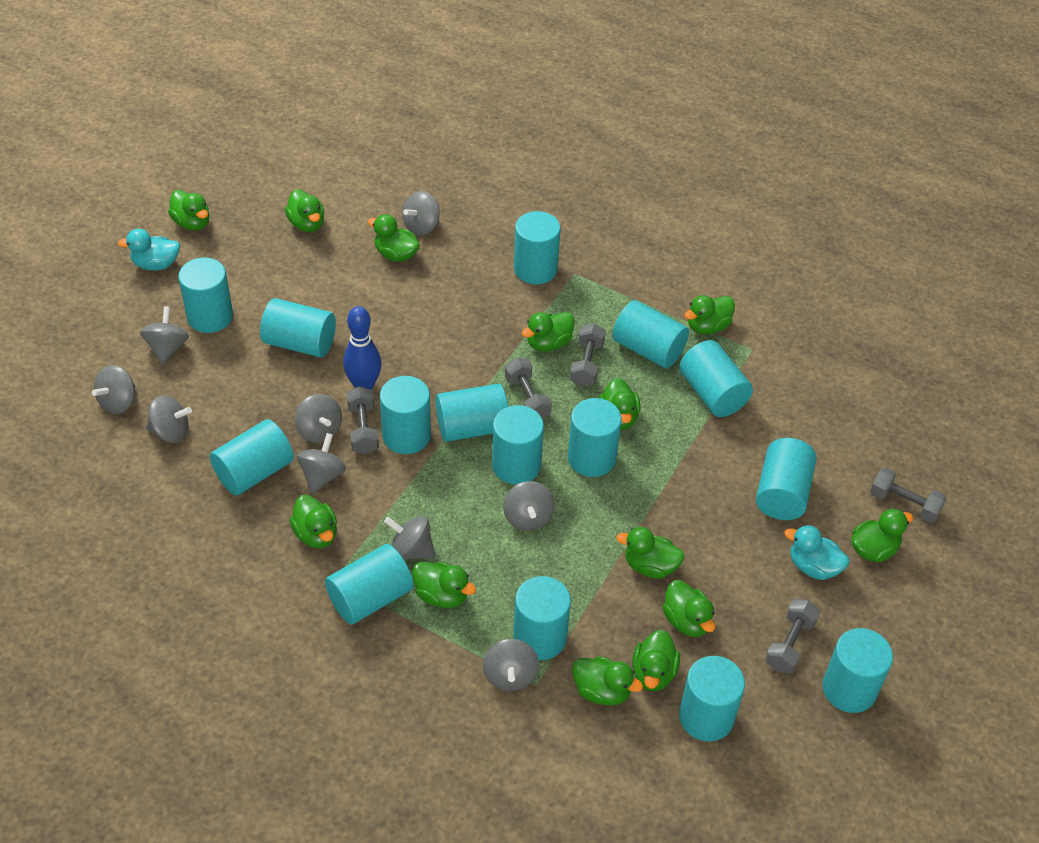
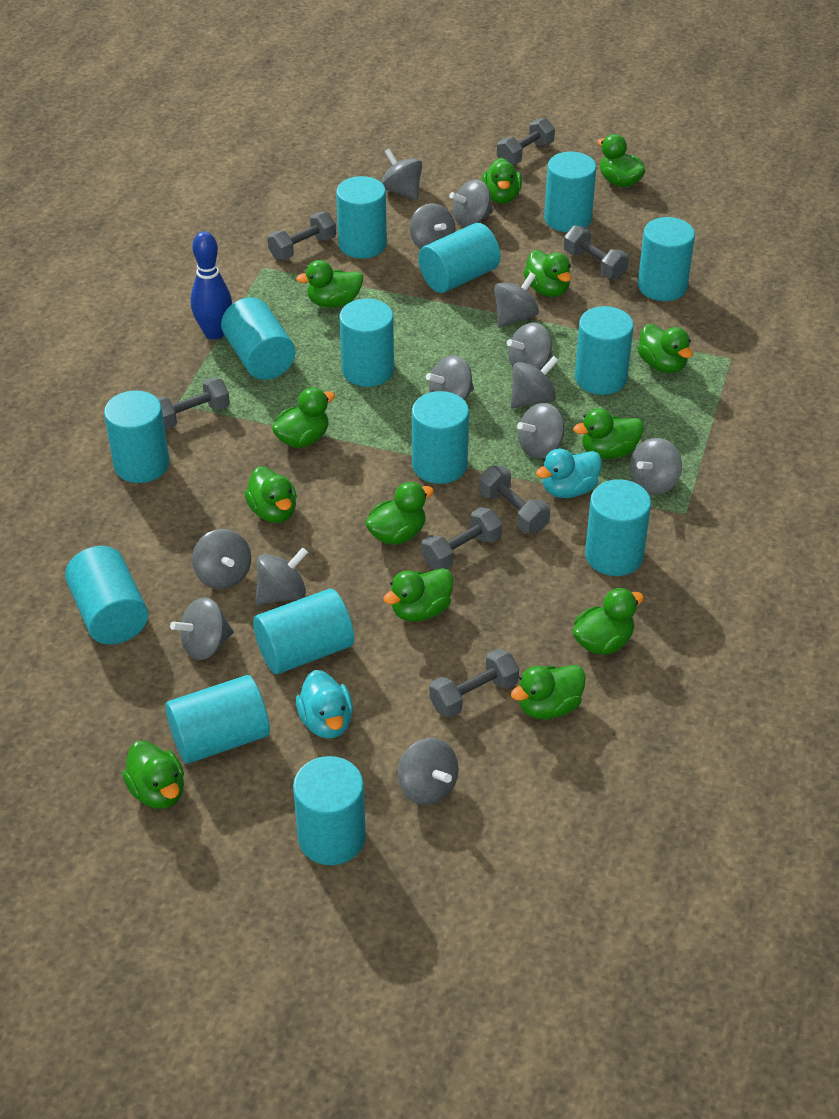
grey dumbbell: [347,386,379,454] [505,358,552,419] [570,323,606,387] [765,599,820,673] [870,467,947,523] = 5 -> [157,377,230,430] [267,212,336,260] [422,507,502,569] [429,649,519,718] [479,466,550,533] [497,118,555,165] [563,226,629,279] = 7
grey spinning top: [92,365,135,414] [140,306,189,365] [146,395,192,443] [295,394,342,443] [297,433,346,494] [384,516,435,560] [402,191,440,235] [483,639,539,691] [503,481,555,531] = 9 -> [170,597,233,660] [192,529,251,589] [255,547,308,606] [381,149,422,200] [398,738,459,805] [410,203,456,249] [426,355,474,400] [449,179,493,227] [494,272,539,327] [507,322,552,370] [511,356,559,409] [517,403,564,459] [630,438,682,495] = 13
turquoise cylinder: [178,258,233,333] [210,419,294,495] [260,298,336,358] [325,544,413,625] [380,376,431,454] [436,384,508,442] [492,405,544,485] [513,576,571,660] [514,211,561,284] [568,398,622,477] [612,300,689,368] [679,340,753,417] [679,656,745,742] [756,438,817,520] [822,628,893,713] = 15 -> [65,546,148,644] [104,390,169,483] [165,675,270,764] [221,297,295,380] [253,589,354,674] [293,756,366,865] [336,176,387,258] [340,299,394,387] [412,391,469,484] [418,223,500,293] [544,152,597,232] [575,306,634,395] [585,479,651,576] [638,217,695,301] = 14

